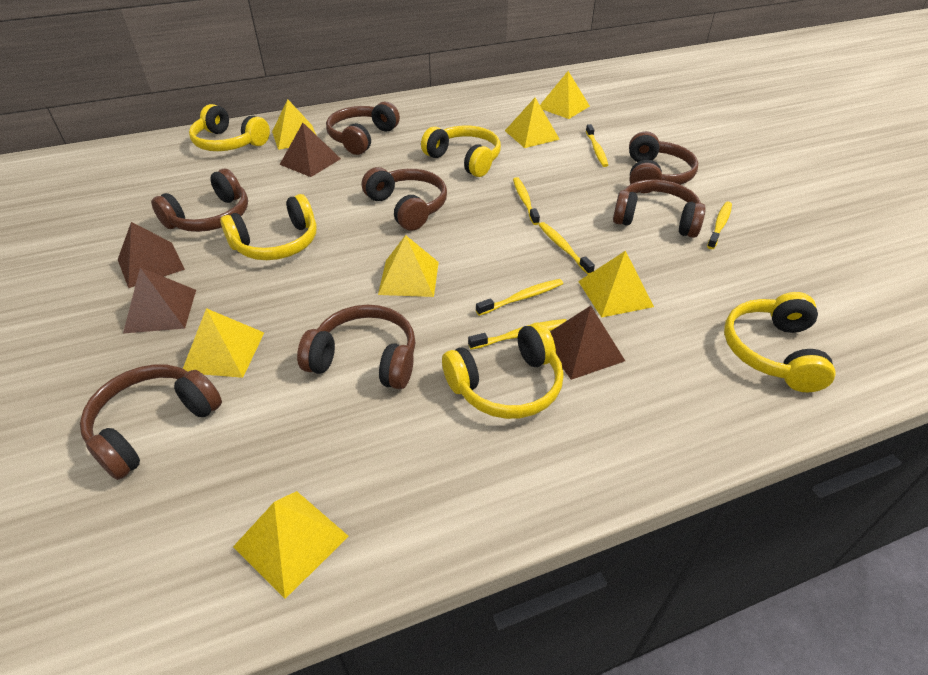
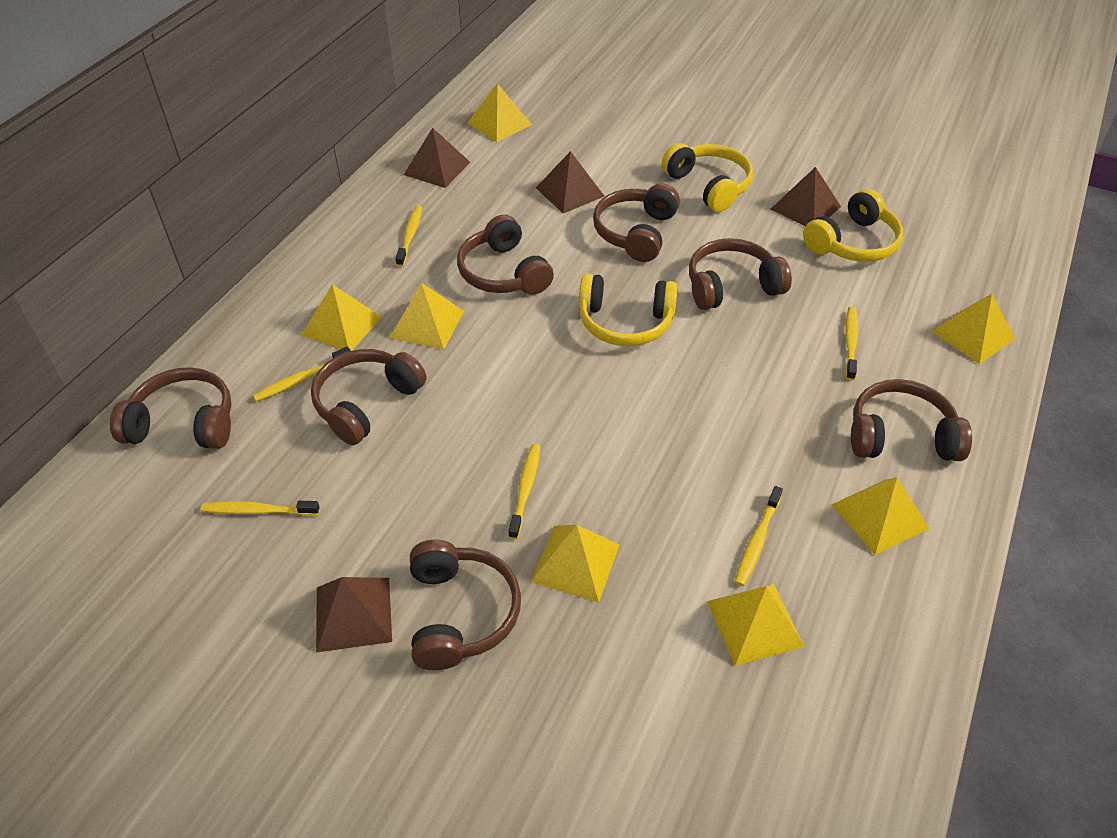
yellow headphones: [189,104,270,151] [220,194,317,260] [421,125,501,177] [442,322,564,419] [724,292,835,392] = 5 -> [579,273,678,346] [662,143,753,212] [803,189,903,262] = 3

